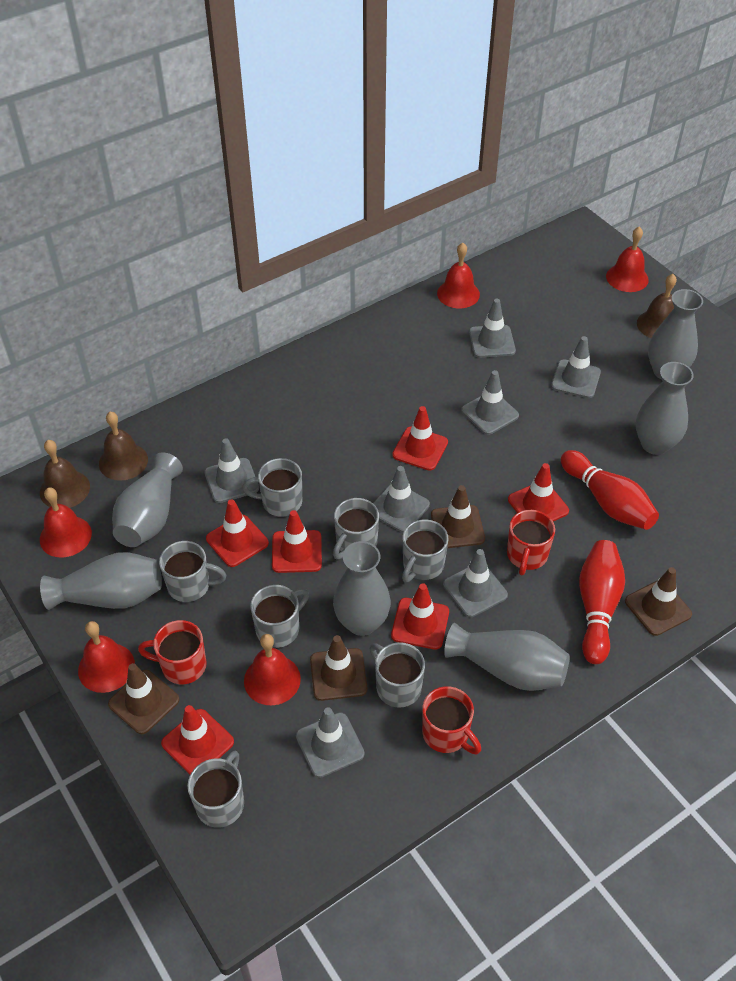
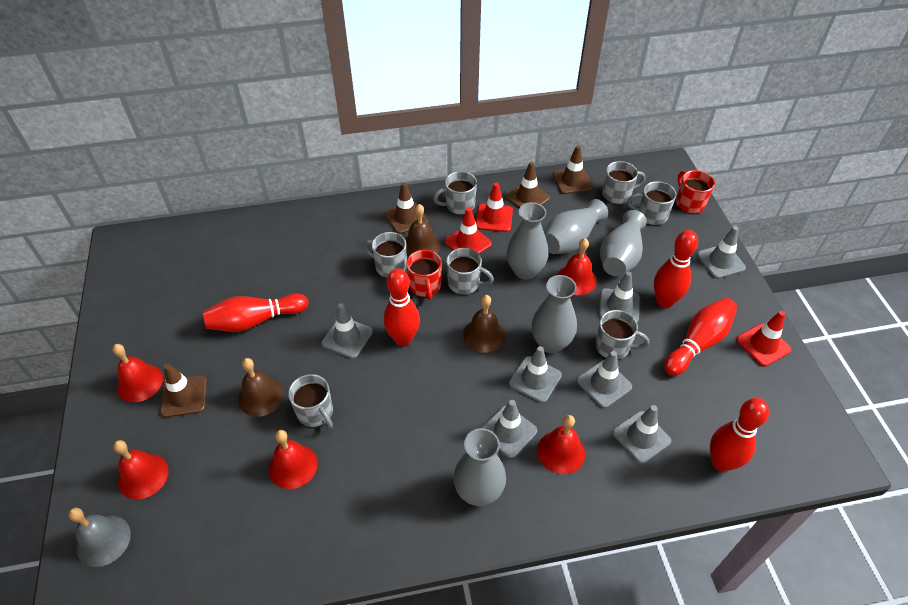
grey bell: none = 0 -> [68,508,131,567] = 1
grey vase: [40,552,162,610] [112,452,183,547] [333,541,391,636] [444,623,570,691] [636,362,694,455] [648,289,703,380] = 6 -> [453,428,506,506] [507,202,549,280] [531,275,577,353] [544,199,608,254] [600,210,647,276] = 5
red bowling pin: [561,450,659,530] [579,540,625,664] = 2 -> [203,294,309,332] [384,269,420,346] [654,230,698,308] [664,298,737,376] [710,398,769,472] = 5
red mug: [138,620,207,684] [422,686,481,754] [507,510,555,575] = 3 -> [406,250,442,300] [676,170,715,213] = 2
red traffic cone: [161,705,234,775] [206,499,269,567] [272,510,322,573] [391,583,449,650] [392,406,448,471] [508,463,569,522] = 6 -> [445,207,492,254] [476,182,513,232] [736,311,792,367] = 3

